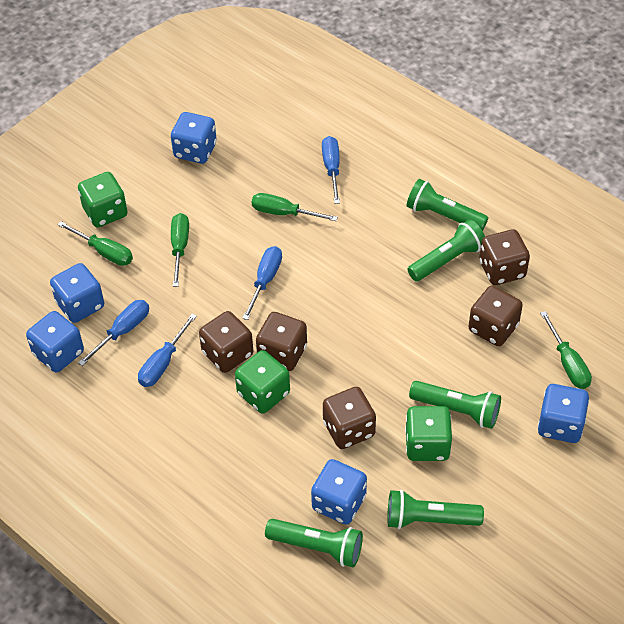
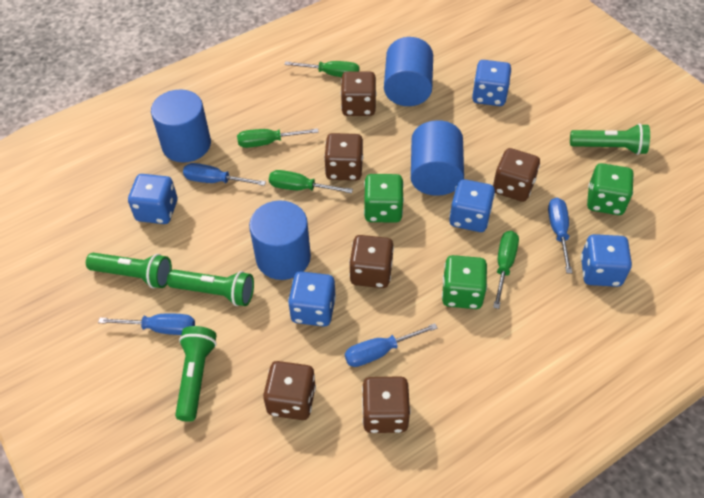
blue cylinder: none = 0 -> [151,89,211,162] [249,200,311,280] [384,37,433,106] [411,120,464,196] = 4
brown dice: [199,311,253,373] [256,312,307,371] [323,387,376,449] [468,286,523,346] [479,229,530,285] = 5 -> [263,361,316,420] [324,133,363,181] [341,72,377,116] [349,235,394,288] [362,376,411,433] [493,148,540,202] = 6
green flashlight: [265,519,363,567] [387,490,484,529] [407,179,488,231] [407,219,485,282] [409,381,501,429] = 5 -> [86,253,172,288] [167,270,254,306] [175,326,217,422] [570,123,650,155] = 4

